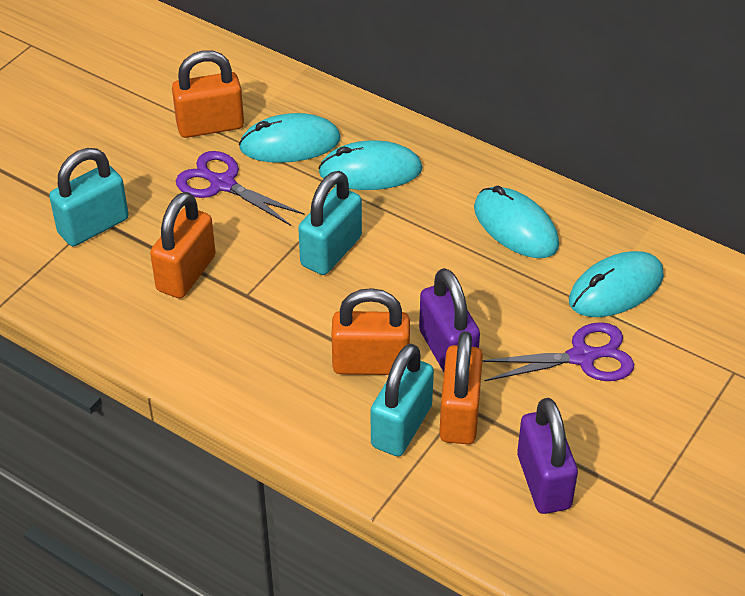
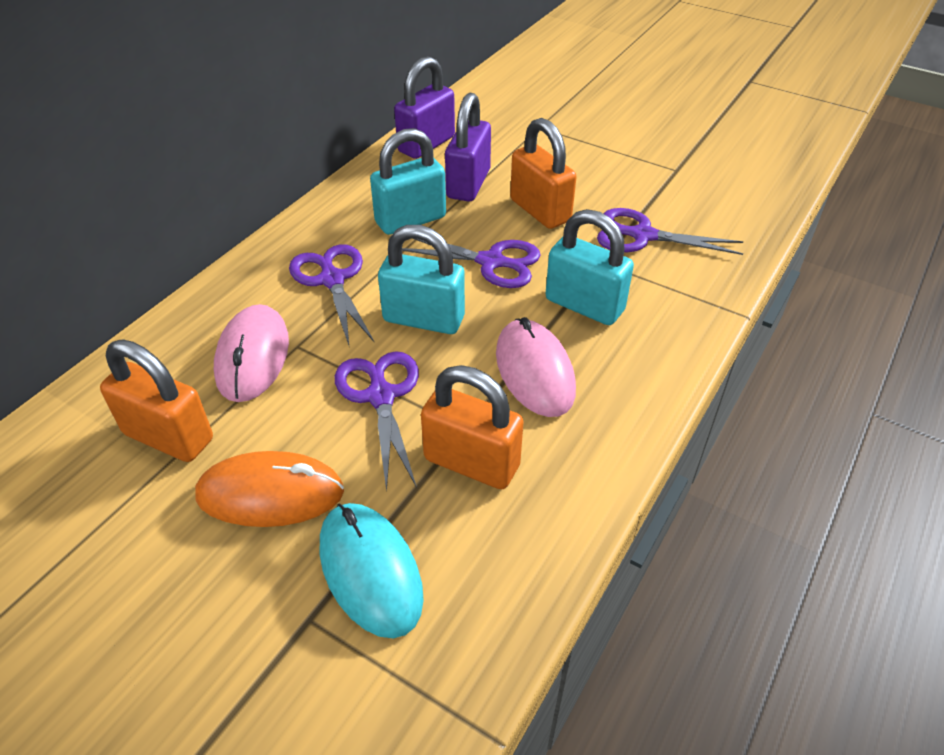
orange mouse: none = 0 -> [195,451,344,527] = 1
orange padlock: [150,192,215,298] [172,50,244,138] [332,288,410,375] [439,331,483,444] = 4 -> [100,340,213,462] [421,365,524,489] [510,118,577,229] = 3
pink mouse: none = 0 -> [214,304,289,402] [496,317,576,417] = 2
purple scissors: [176,151,305,226] [482,322,634,381] = 2 -> [289,244,374,345] [335,351,419,492] [402,239,541,288] [597,208,744,255] = 4
turquoise mouse: [239,113,341,163] [318,140,422,190] [474,186,559,258] [569,251,664,317] = 4 -> [319,503,424,638] = 1

